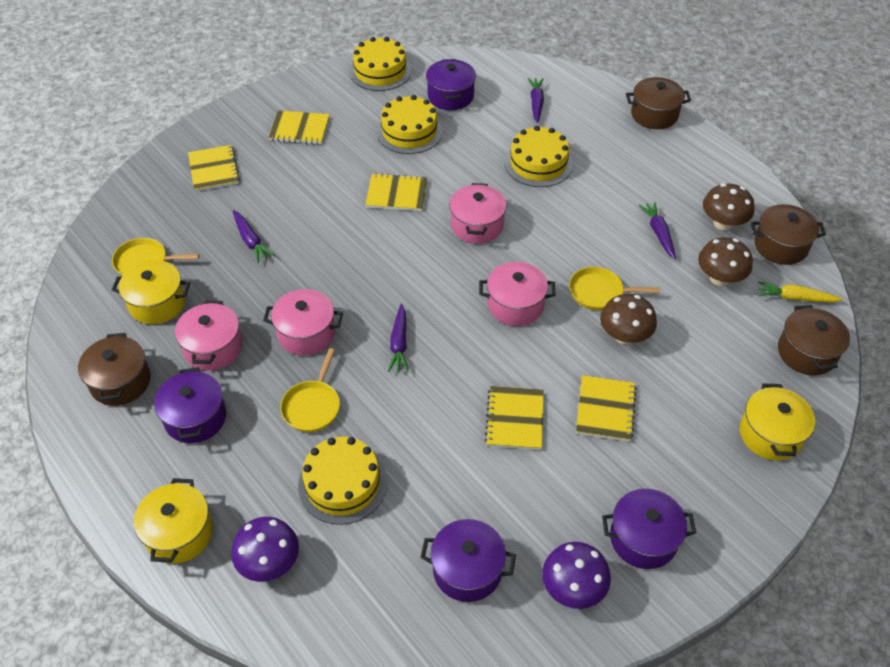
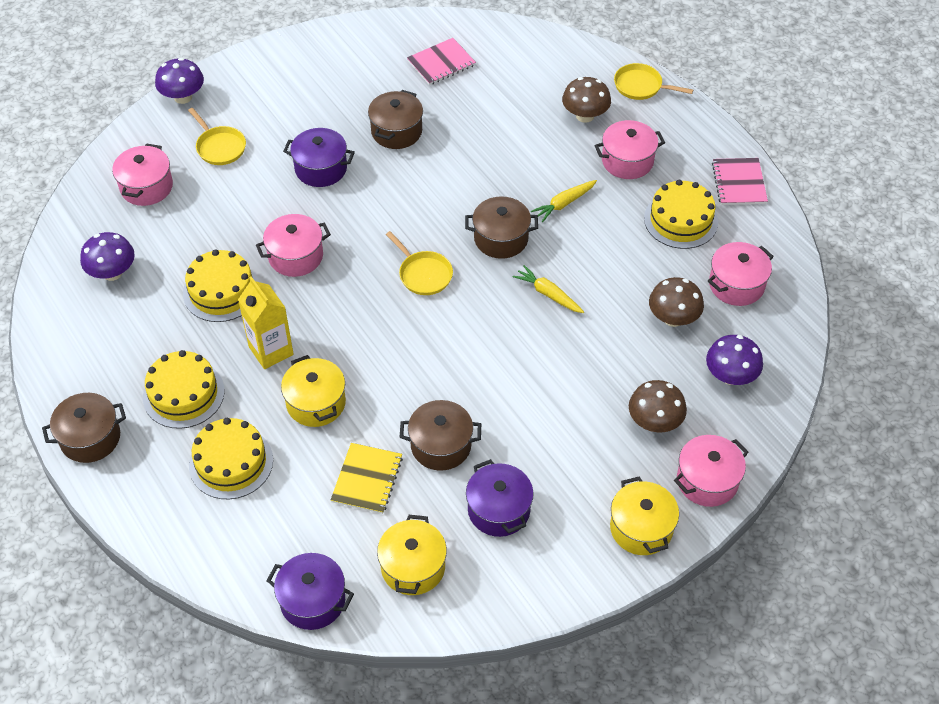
pink notebook: none = 0 -> [407,38,476,85] [712,158,768,205] = 2
pink pot: [175,301,242,371] [263,289,343,355] [450,183,507,244] [479,262,556,326] = 4 -> [112,143,173,206] [256,214,331,277] [594,120,665,179] [674,435,749,507] [708,242,774,306] = 5
purple carrot: [233,210,275,263] [388,303,409,372] [528,78,544,123] [638,202,676,259] = 4 -> none = 0
purple mushroom: [231,517,299,582] [542,542,611,609] = 2 -> [80,232,135,281] [155,58,204,104] [706,335,763,385] = 3
purple pot: [154,367,226,443] [420,519,516,602] [426,59,476,110] [602,489,696,569] = 4 -> [267,553,354,630] [283,128,355,187] [466,459,534,537] = 3
yellow carrot: [758,281,844,302] = 1 -> [513,265,584,313] [531,180,597,222] = 2
yellow carton: none = 0 -> [238,276,294,369] = 1
yellow notebook: [188,145,240,192] [268,110,330,144] [365,173,427,211] [485,386,544,450] [576,375,637,442] = 5 -> [331,443,403,514] = 1

